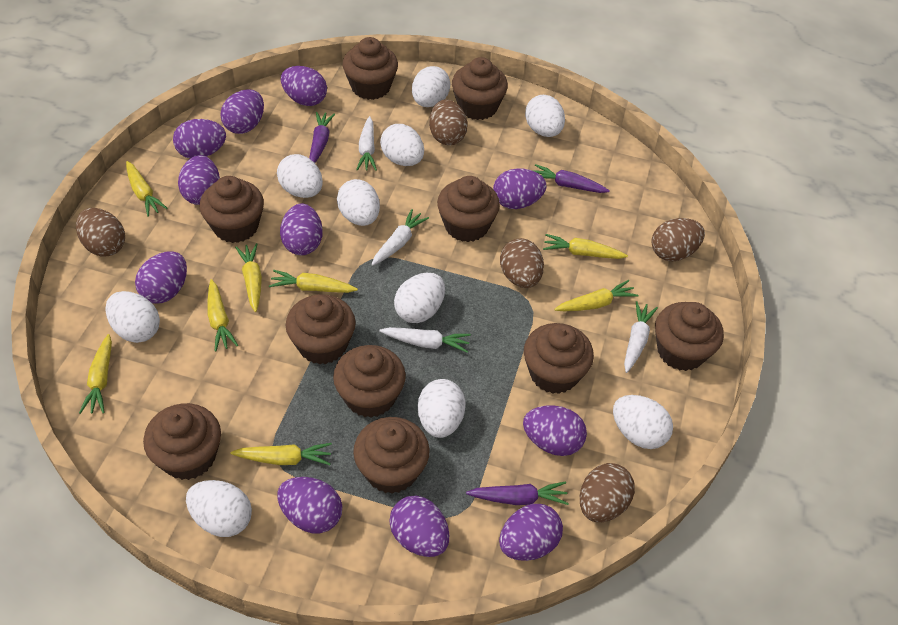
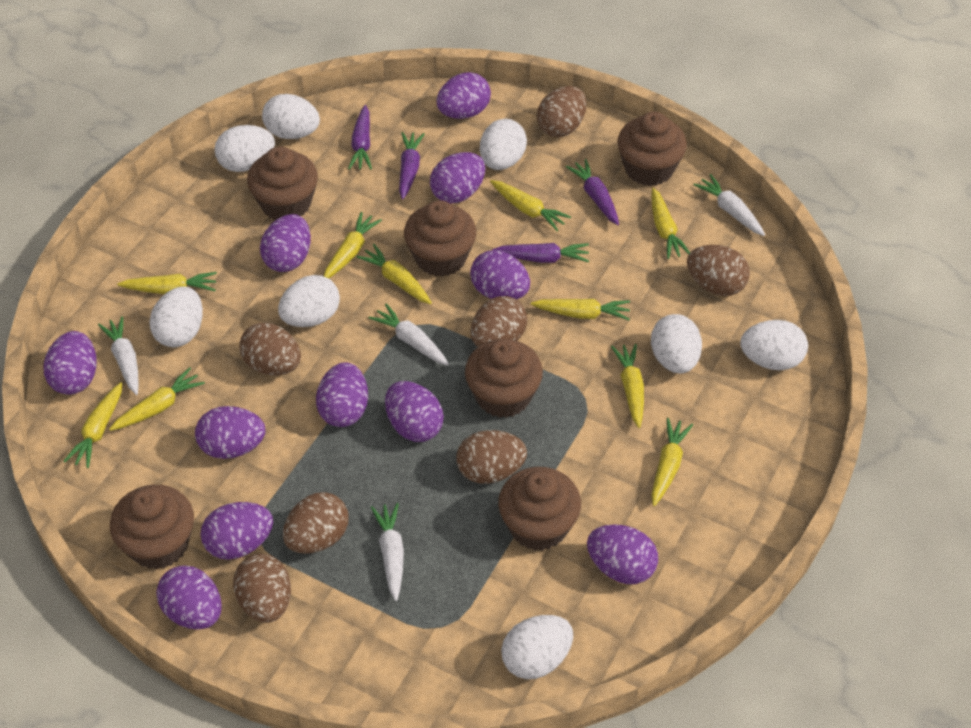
brown cupcake: [143,403,221,480] [199,176,264,243] [286,294,356,365] [333,345,406,418] [343,37,398,100] [353,417,430,494] [437,176,500,242] [452,57,508,120] [524,323,594,394] [655,302,724,371] = 10 -> [110,485,194,570] [247,147,318,220] [404,200,476,277] [465,339,543,418] [498,467,581,551] [617,112,687,186] = 6
brown egg: [76,208,125,257] [429,99,468,145] [500,238,544,288] [580,463,635,522] [651,218,705,262] = 5 -> [233,554,291,623] [239,323,301,375] [283,492,349,554] [456,430,527,484] [471,296,528,347] [537,86,586,137] [687,245,750,296] = 7
purple carrot: [309,112,335,163] [466,481,569,505] [533,164,610,193] = 3 -> [348,105,372,170] [399,132,425,199] [492,243,589,263] [566,159,619,225] = 4
white egg: [105,291,160,343] [186,480,252,537] [277,154,323,198] [337,179,380,226] [380,124,424,166] [394,273,445,323] [412,66,450,107] [418,379,466,438] [525,95,565,137] [613,395,673,449] = 10 -> [149,286,203,347] [214,125,275,172] [262,94,320,139] [278,275,340,327] [480,119,527,170] [501,615,573,679] [651,314,702,374] [740,320,808,370] = 8
yellow carrot: [79,334,112,414] [126,161,168,217] [208,279,238,352] [231,443,332,465] [235,243,262,312] [269,270,358,293] [543,234,628,259] [554,280,639,311] = 8 -> [64,382,122,468] [109,367,205,431] [117,272,217,294] [324,212,382,279] [356,244,432,304] [490,180,571,231] [531,299,630,320] [611,344,644,428] [651,188,690,259] [651,418,693,506] = 10

